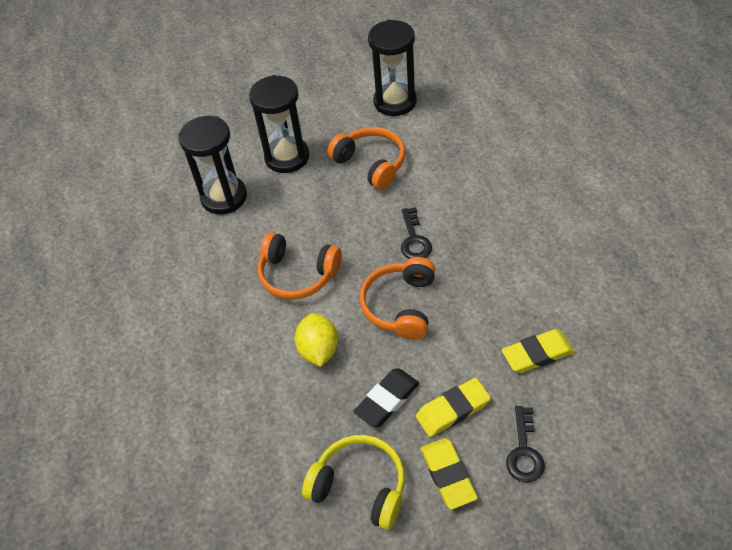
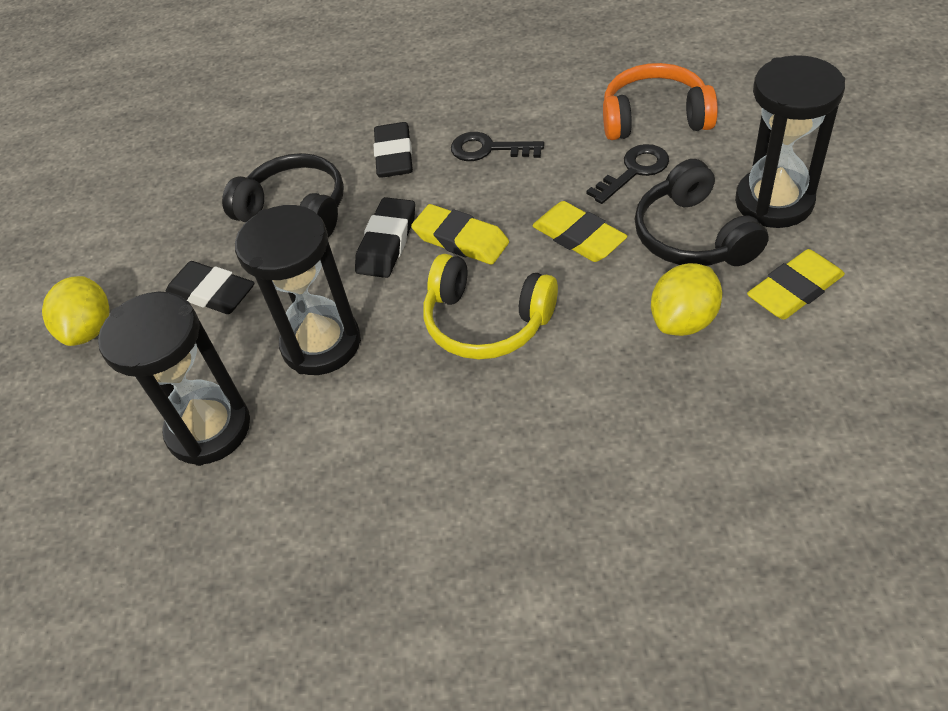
black eraser: [353,368,420,428] = 1 -> [165,261,255,314] [355,197,415,278] [373,122,413,178] = 3
black headphones: none = 0 -> [222,153,344,238] [634,159,769,266] = 2
orange headphones: [258,232,342,300] [327,127,405,190] [360,257,435,340] = 3 -> [603,63,718,140] = 1
yellow lemon: [295,313,338,367] = 1 -> [42,276,110,346] [651,263,722,336] = 2

